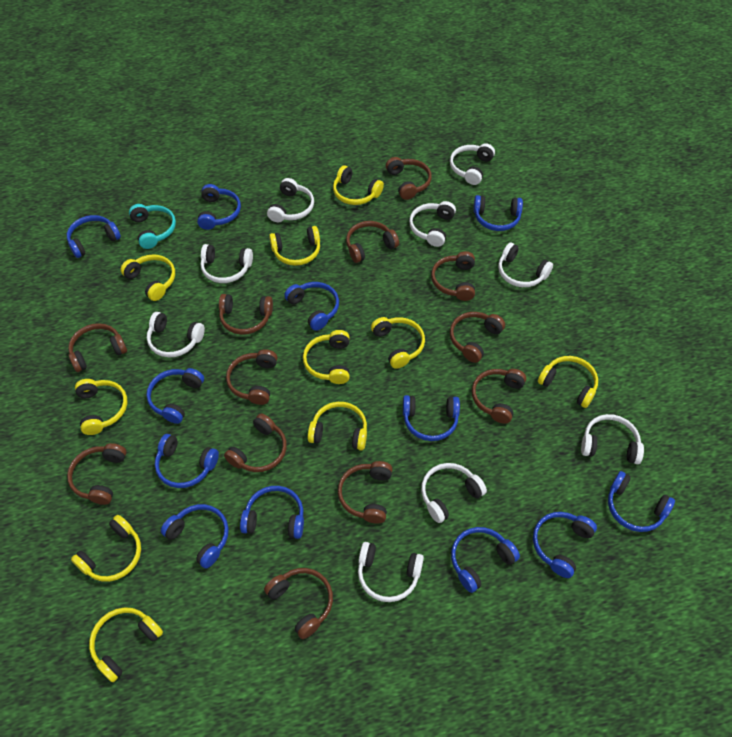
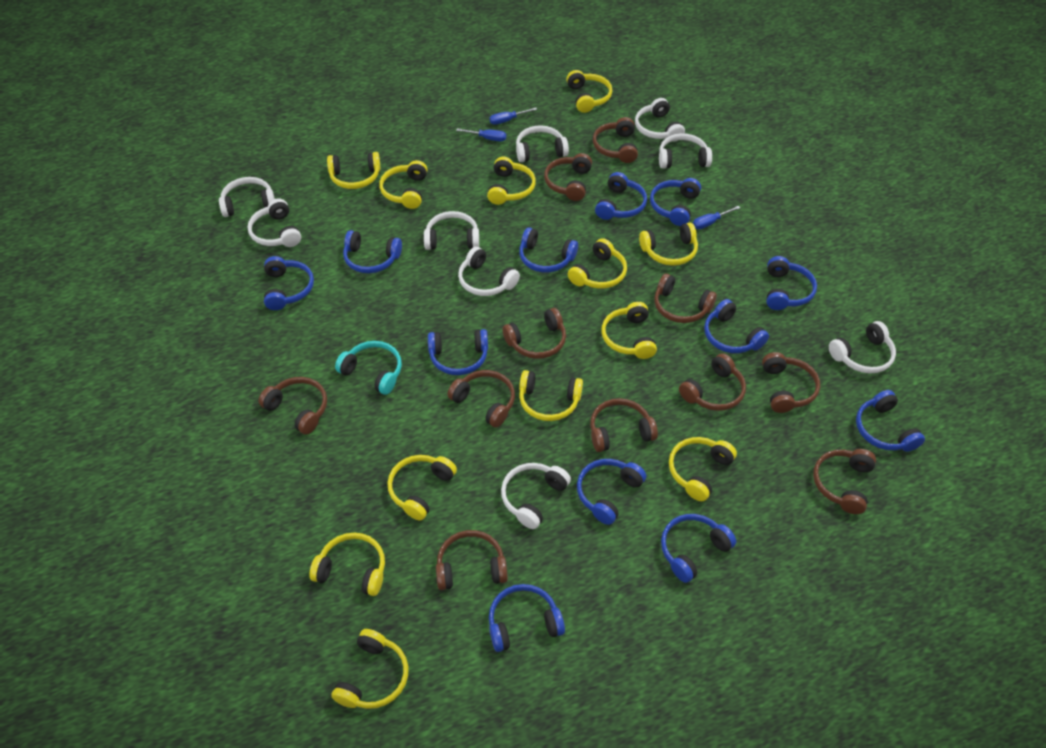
blue screwdriver: none = 0 -> [456,128,506,141] [489,108,537,125] [693,206,740,229] = 3
brown headphones: [67,443,127,505] [68,323,127,372] [219,294,273,335] [224,413,287,472] [226,349,278,405] [264,568,333,639] [338,461,393,524] [346,221,399,263] [386,157,432,200] [431,251,475,301] [450,312,505,363] [472,369,526,424] = 12 -> [259,377,327,435] [436,530,508,590] [447,370,515,428] [502,308,566,359] [544,153,592,201] [590,398,658,452] [593,117,638,163] [654,273,717,323] [679,353,746,411] [762,352,820,413] [813,449,876,514] = 11
yellow headphones: [71,515,141,582] [75,379,127,435] [89,607,163,682] [121,254,175,301] [269,226,320,266] [303,330,350,384] [308,402,367,451] [333,165,384,205] [371,317,425,369] [538,356,598,408] = 10 -> [310,533,385,596] [327,152,380,189] [331,629,408,709] [379,160,427,209] [387,455,457,521] [487,157,536,205] [519,370,583,421] [566,70,612,113] [568,238,627,289] [601,302,657,359] [639,223,698,266] [669,437,737,501] = 12

